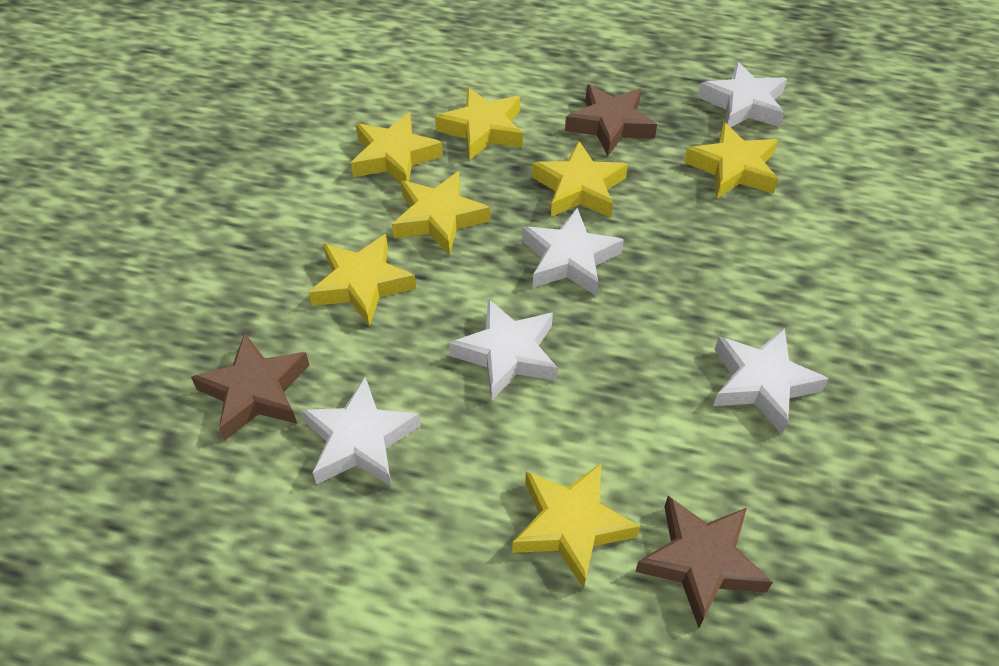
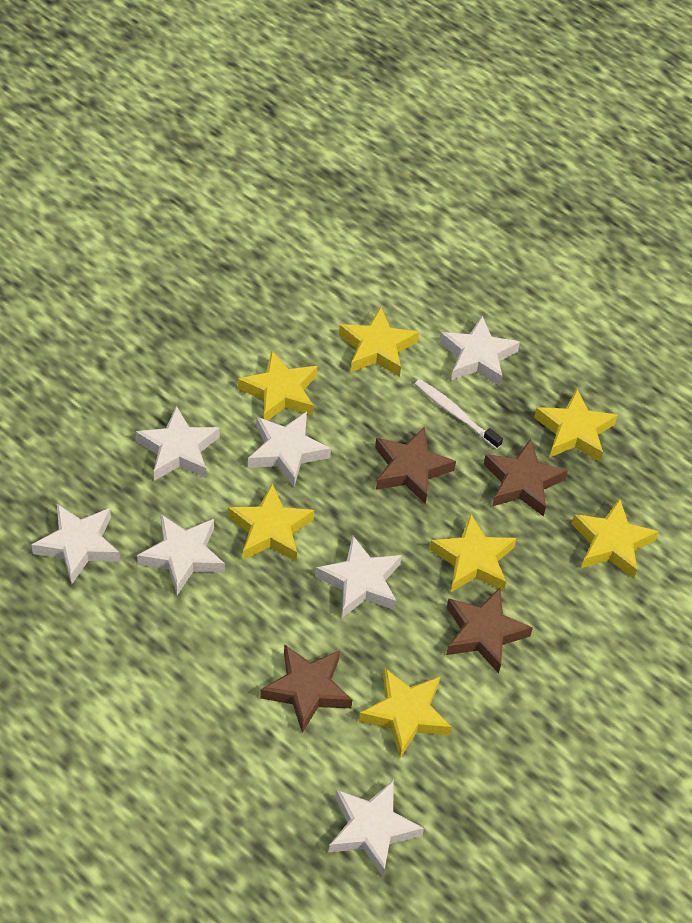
brown star: [191,333,310,440] [565,84,657,156] [635,496,773,628] = 3 -> [260,644,352,733] [375,427,456,504] [446,588,533,673] [484,439,568,516] = 4
white star: [301,377,421,486] [449,299,558,401] [522,208,624,296] [698,62,787,127] [713,328,829,433] = 5 -> [31,504,120,585] [136,406,220,481] [137,514,225,595] [248,412,331,487] [315,536,402,618] [328,780,424,876] [440,316,520,386] = 7
white toothbrush: none = 0 -> [415,379,503,449] = 1

